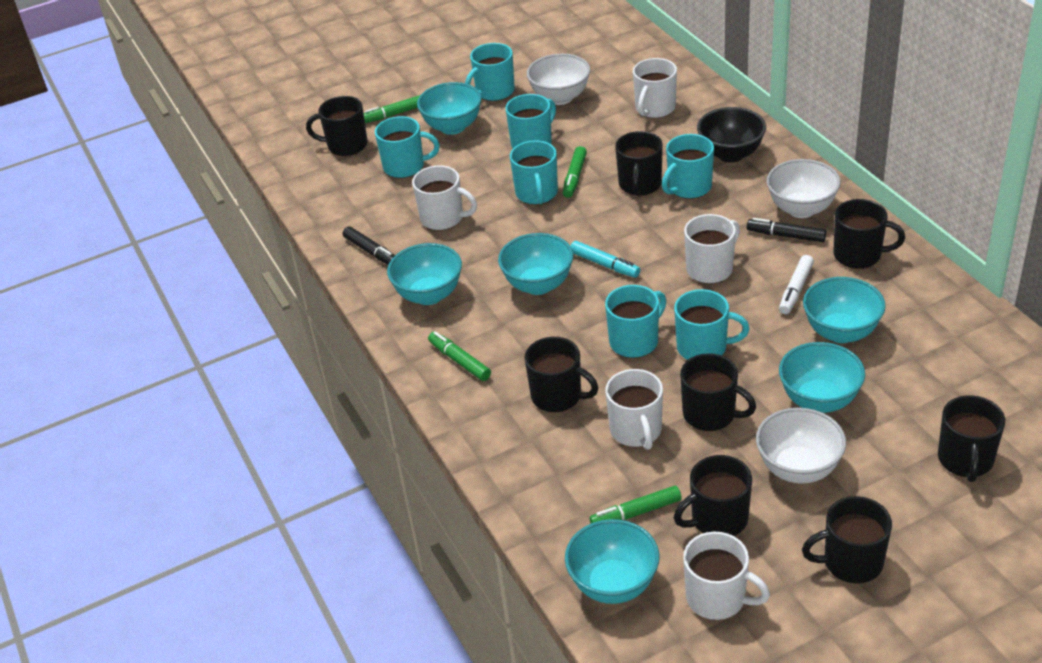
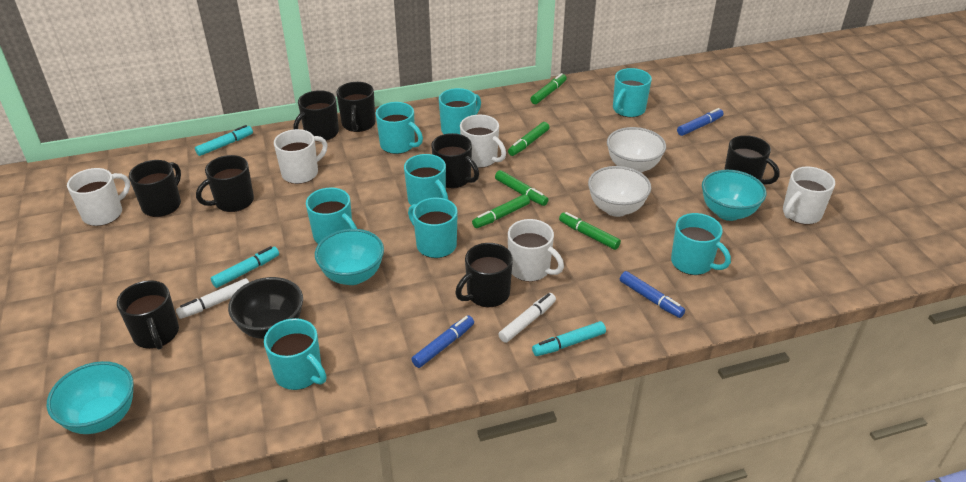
black marker: [343,226,395,265] [747,218,826,242] = 2 -> none = 0
blue marker: none = 0 -> [411,315,474,368] [620,271,685,318] [677,108,724,136] = 3
green marker: [364,95,420,123] [428,331,491,381] [563,146,587,198] [590,486,682,523] = 4 -> [472,194,530,228] [495,170,548,206] [508,122,550,156] [530,73,567,104] [559,212,621,250] = 5
turquoise bowl: [387,243,462,305] [417,82,482,135] [498,233,573,295] [565,519,660,604] [779,342,865,413] [803,277,886,343] = 6 -> [47,361,134,434] [315,229,384,285] [702,170,767,221] = 3
turquoise marker: [571,241,640,278] = 1 -> [195,125,253,156] [211,246,279,288] [532,321,606,356] = 3
turquoise mug: [375,116,440,178] [465,43,515,101] [505,94,556,148] [510,140,558,205] [605,285,666,358] [662,134,714,199] [674,289,750,360] = 7 -> [264,318,326,390] [306,187,357,244] [376,102,423,154] [404,154,448,205] [408,197,458,258] [439,88,481,134] [613,68,652,117] [671,213,731,275] = 8
white bowl: [527,54,590,105] [756,408,846,484] [767,159,841,218] = 3 -> [588,166,651,217] [607,127,666,173] = 2
white marker: [779,255,814,314] = 1 -> [176,278,249,319] [498,293,556,343] = 2

